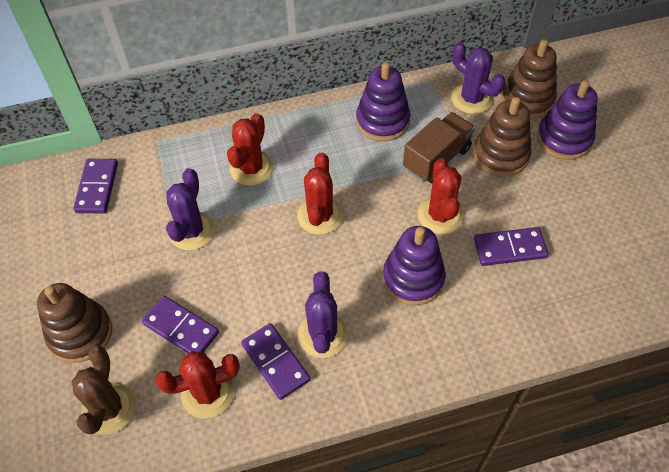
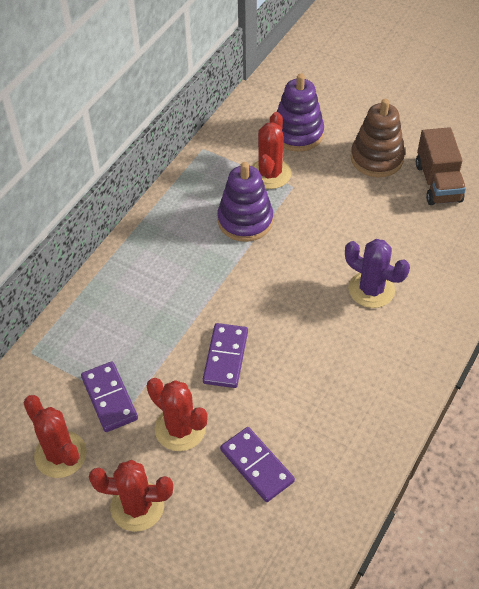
brown cactus: [71,346,136,435] = 1 -> none = 0
brown stacking toy: [37,283,112,363] [473,97,532,177] [501,39,557,119] = 3 -> [351,99,405,177] = 1
purple cactus: [166,168,215,251] [298,271,349,358] [451,42,505,114] = 3 -> [345,239,410,308] = 1
purple domino: [73,159,118,214] [142,296,219,353] [241,323,310,400] [474,227,548,266] = 4 -> [81,361,138,432] [203,323,248,388] [220,427,295,502] = 3
purple stacking toy: [356,62,411,141] [383,226,446,305] [537,80,598,160] = 3 -> [217,162,273,242] [277,73,324,152] = 2

